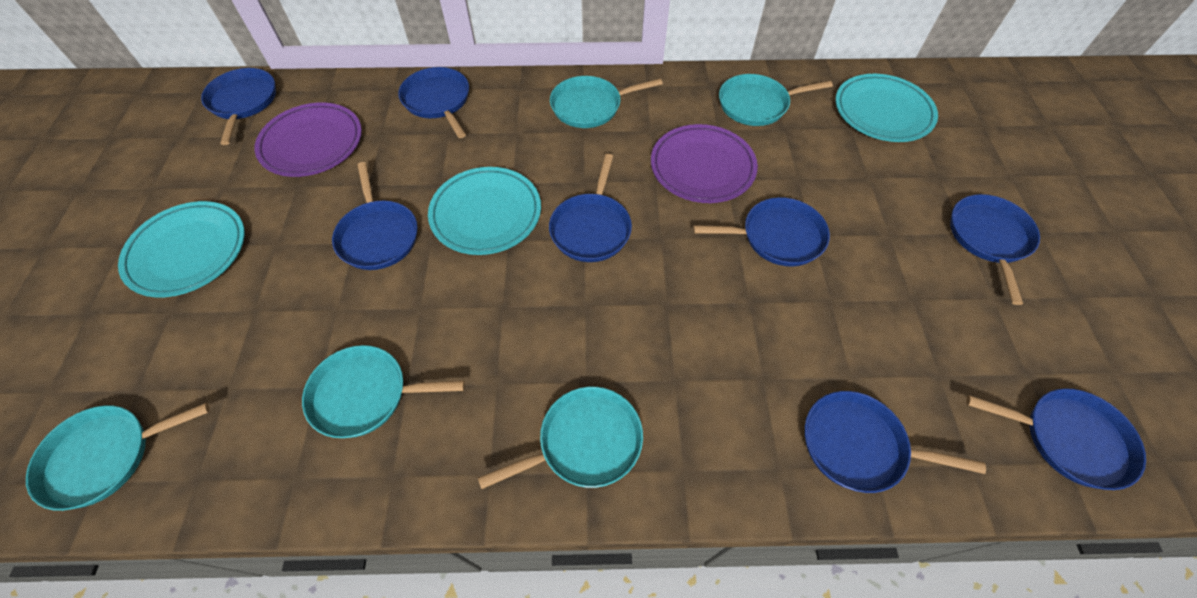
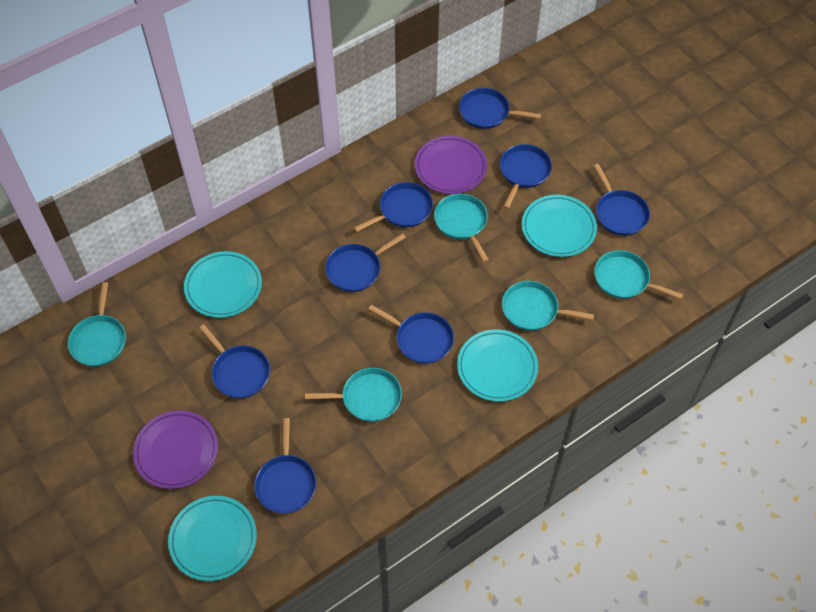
turquoise plate: [118,201,245,297] [428,167,541,255] [835,74,938,142] = 3 -> [168,496,257,581] [184,251,262,318] [457,329,538,402] [522,195,597,257] = 4

